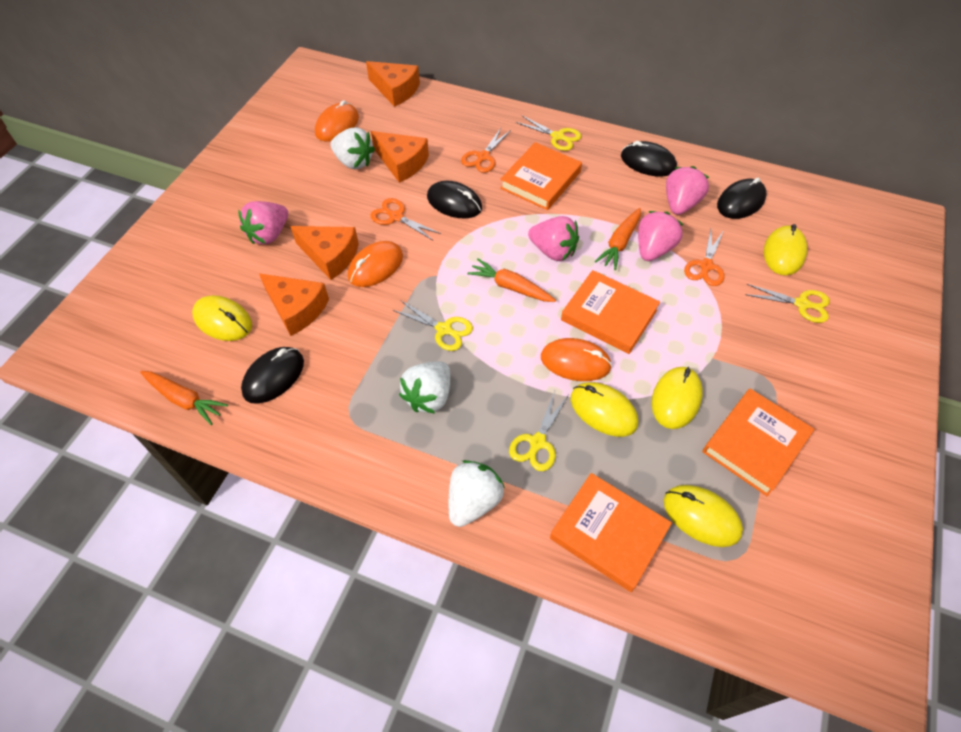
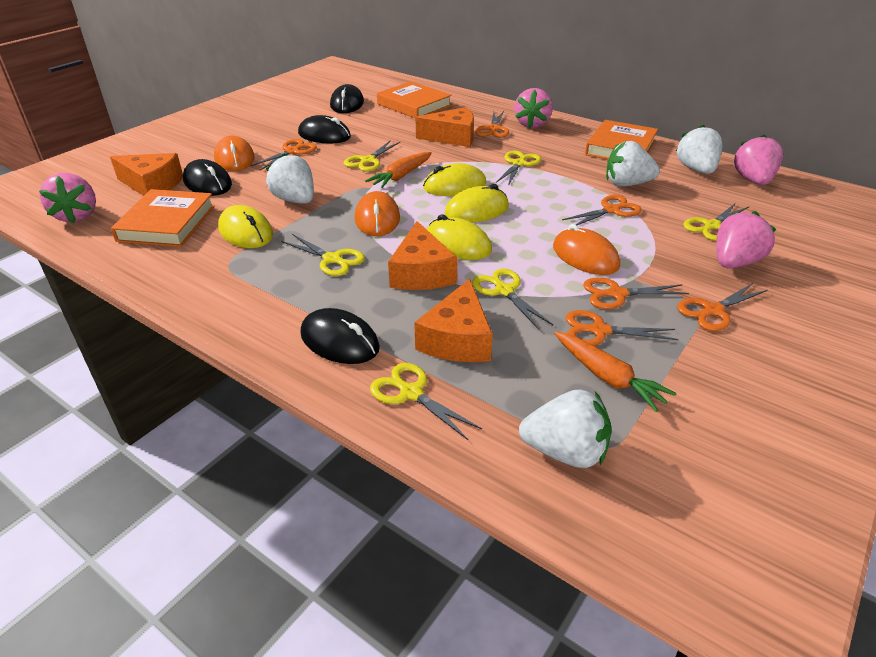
orange book: [500,142,582,210] [550,473,672,592] [561,270,660,354] [703,389,814,496] = 4 -> [111,189,215,247] [377,81,452,118] [585,120,658,159] = 3
orange carrot: [140,371,228,425] [467,258,556,302] [595,208,641,270] = 3 -> [365,152,432,188] [554,331,677,412] = 2
orange scissors: [370,198,441,240] [461,128,511,173] [684,230,724,286] = 3 -> [251,139,317,171] [475,111,510,138] [562,195,642,225] [566,310,679,346] [583,277,689,309] [677,283,768,331] = 6
white strawberry: [330,127,375,169] [399,361,450,413] [449,460,505,527] = 3 -> [266,153,314,204] [519,390,612,468] [606,141,660,187] [676,125,722,174] = 4
yellow mouse: [192,295,252,341] [571,382,638,437] [652,367,703,429] [664,485,743,547] [764,224,807,275] = 5 -> [218,205,273,248] [423,163,487,196] [427,214,492,260] [445,184,509,223] = 4
yellow scissors: [393,300,473,351] [509,391,568,471] [516,116,581,151] [745,284,830,323] = 4 -> [281,234,365,276] [344,140,400,172] [370,363,482,440] [472,269,553,330] [496,151,541,186] [683,203,749,241] = 6

